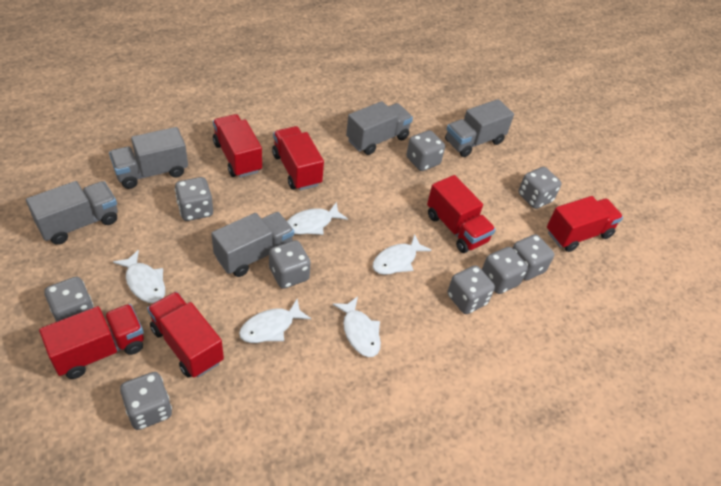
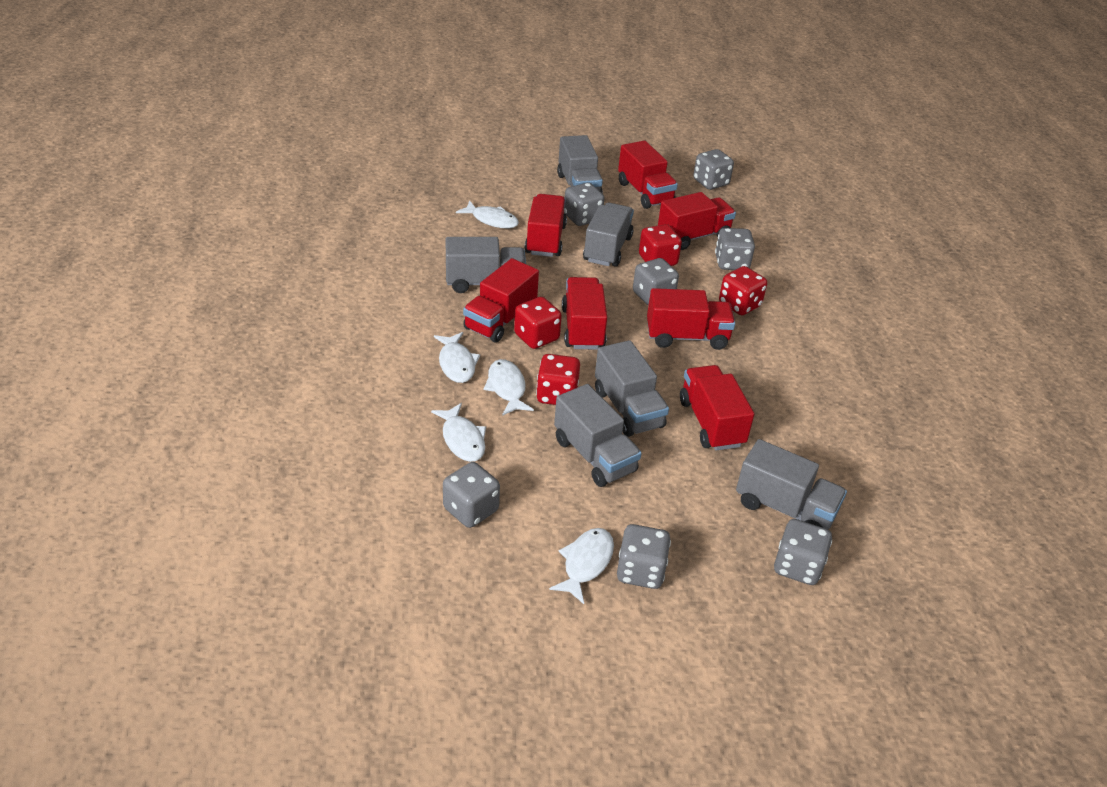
grey dice: [44,276,94,322] [120,372,172,430] [175,177,213,221] [269,240,311,289] [406,130,445,171] [448,265,495,314] [482,247,528,294] [512,234,554,281] [518,167,561,209] = 9 -> [443,462,500,528] [564,183,604,226] [617,524,671,589] [633,258,679,306] [693,149,734,190] [715,228,755,270] [774,519,832,585] = 7
grey truck: [26,181,118,245] [109,127,188,189] [211,212,294,277] [346,101,413,155] [445,99,514,157] = 5 -> [446,237,526,293] [554,384,642,487] [557,135,603,194] [583,203,634,267] [595,340,669,437] [736,439,847,530] = 6
red dice: none = 0 -> [514,297,562,349] [536,354,580,405] [639,224,682,266] [719,266,767,315] = 4
red truck: [39,304,144,379] [147,292,224,378] [213,114,262,178] [272,126,324,191] [427,175,496,253] [547,196,623,252] = 6 -> [463,258,539,342] [525,194,567,257] [562,277,607,350] [618,141,678,209] [647,288,735,350] [658,192,736,250] [680,365,754,451] = 7

